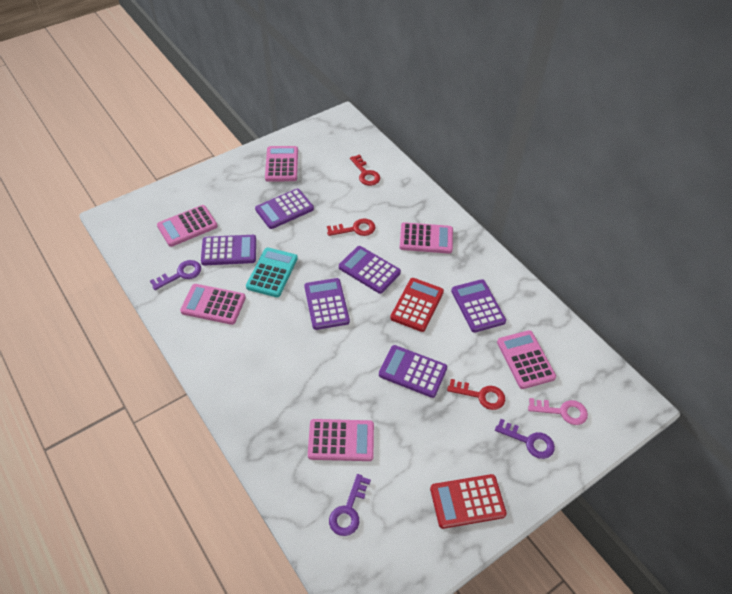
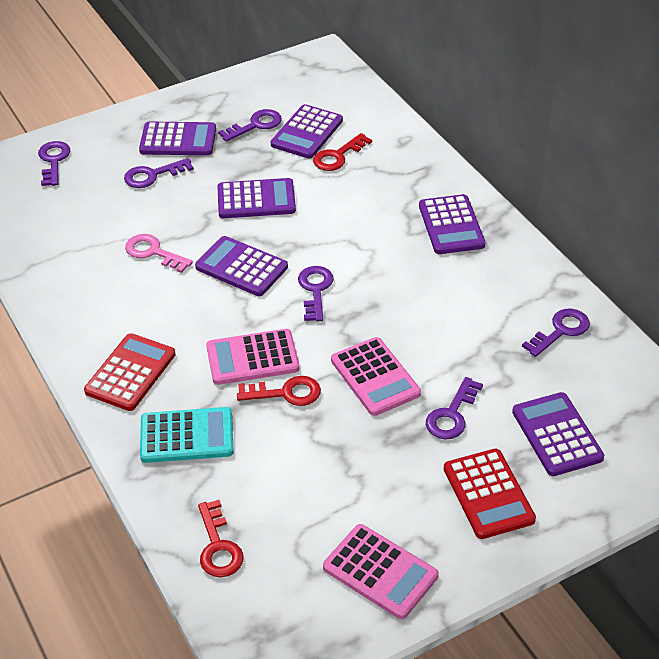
pink calculator: [157,205,218,247] [180,284,246,325] [265,146,298,182] [308,419,374,461] [400,222,453,254] [497,330,556,389] = 6 -> [206,329,300,385] [323,524,438,619] [331,337,421,416] = 3
purple key: [150,260,201,290] [329,474,371,536] [495,419,555,459] = 3 -> [38,141,70,186] [124,158,194,188] [218,109,282,142] [298,266,334,321] [426,377,483,439] [522,308,590,357] = 6

